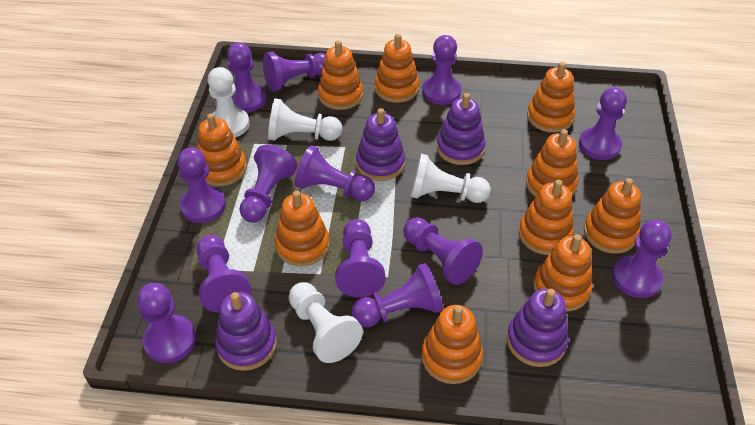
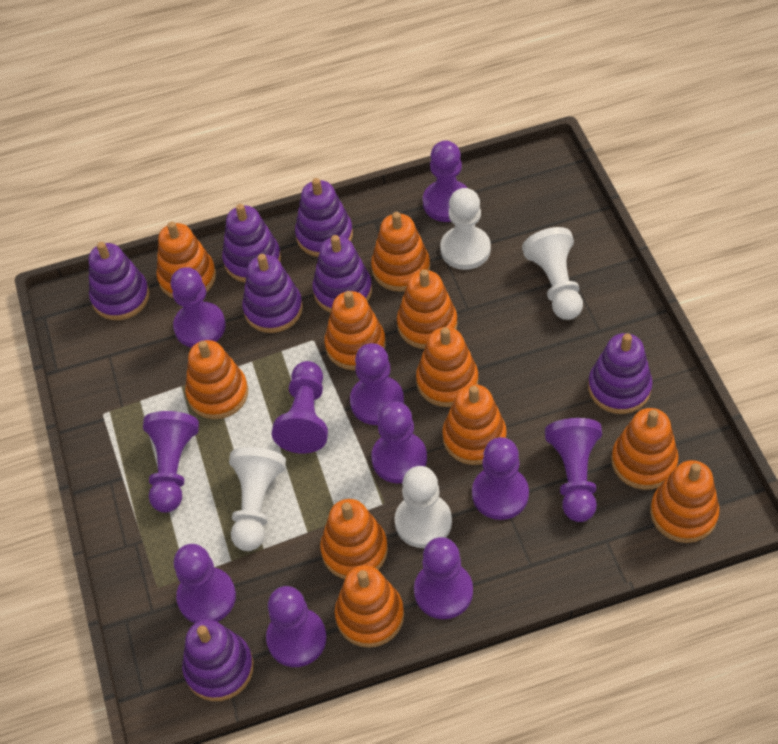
orange stacking toy: [197,113,247,186] [275,191,330,266] [318,40,363,110] [375,34,419,103] [421,305,483,384] [518,180,574,255] [526,129,578,197] [527,62,575,133] [533,234,593,311] [584,178,641,254] = 10 -> [156,222,216,299] [185,340,248,419] [320,499,388,579] [325,291,386,370] [335,565,404,648] [371,212,430,292] [397,269,458,349] [416,327,478,407] [442,384,507,465] [611,408,678,490] [650,460,719,543] = 11
purple pawn: [137,283,196,363] [177,147,226,223] [196,235,251,313] [227,42,266,113] [240,145,297,223] [263,52,326,92] [295,145,375,201] [335,219,385,297] [351,263,443,328] [403,217,483,285] [422,35,461,105] [579,87,627,160] [612,220,672,298] = 13 -> [143,411,199,513] [171,267,226,348] [174,544,236,623] [266,586,326,667] [272,361,328,454] [350,343,404,425] [371,401,427,483] [414,537,473,619] [423,141,468,222] [472,437,529,520] [545,418,602,522] = 11
purple stacking toy: [215,292,277,371] [356,108,405,181] [437,93,486,165] [507,289,569,367] = 4 -> [89,242,150,320] [182,619,254,701] [222,204,281,283] [242,254,303,333] [295,178,353,257] [312,235,372,313] [588,333,653,414] = 7

